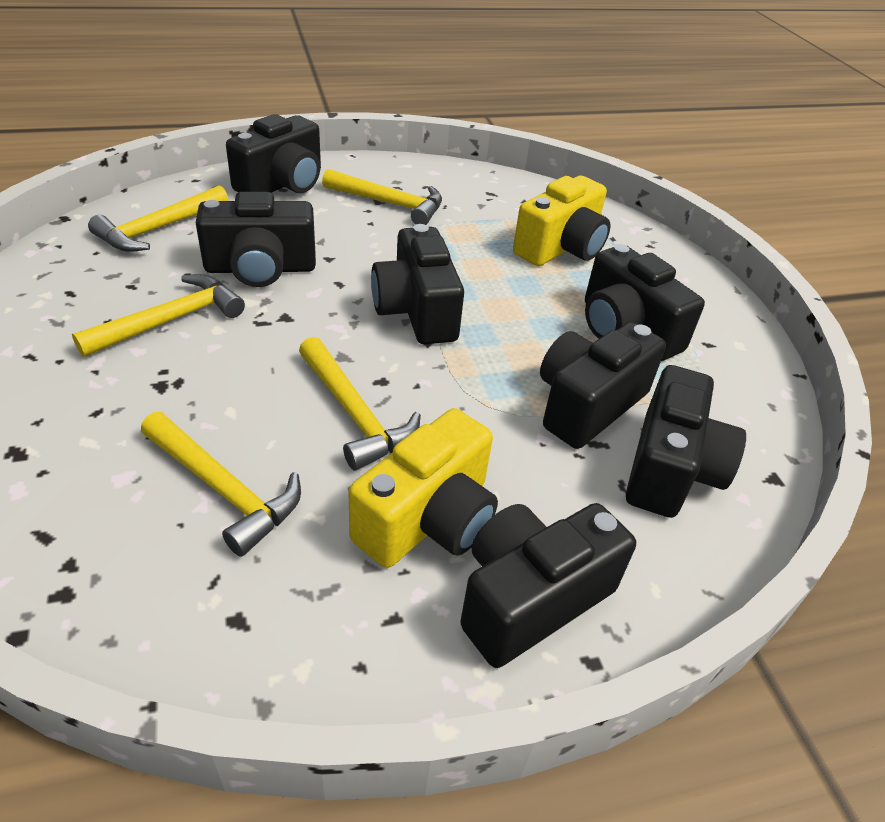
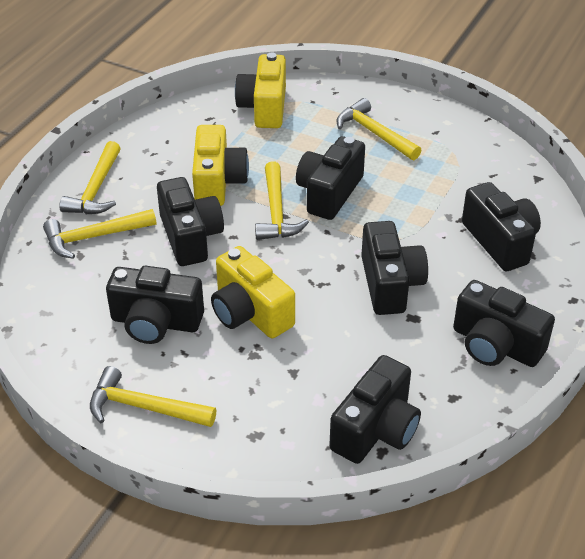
yellow camera: [348,408,498,568] [513,175,610,266] = 2 -> [192,125,249,206] [211,246,295,338] [235,53,286,128] = 3

